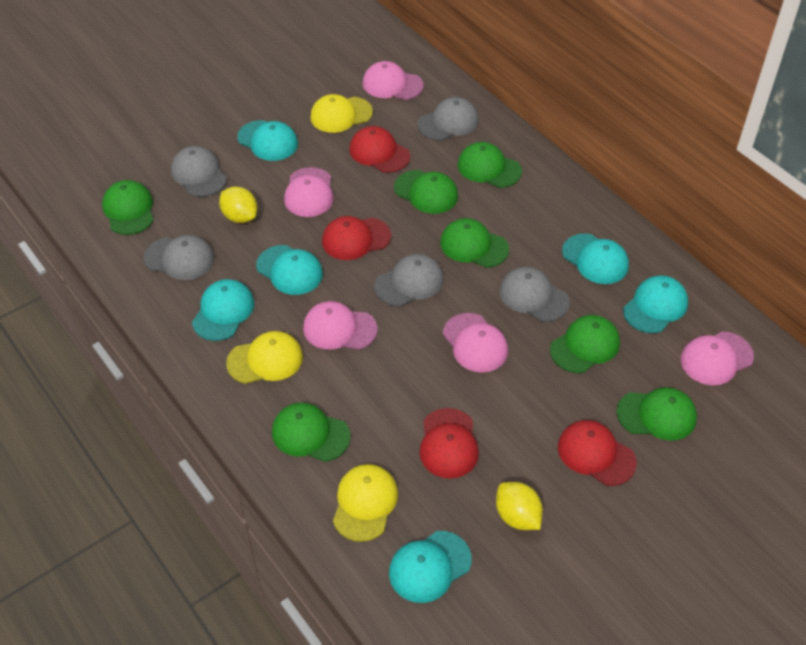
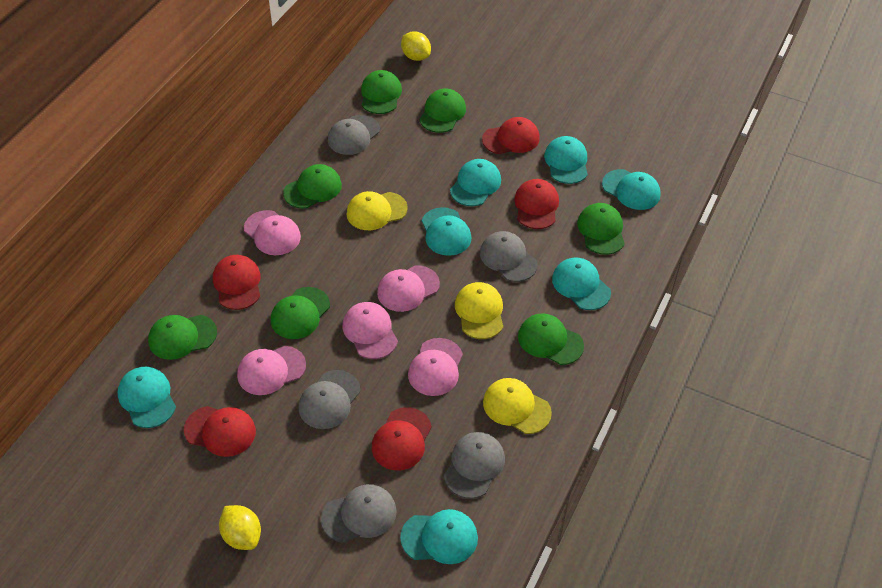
red cap: [322,216,391,260] [349,126,410,173] [419,408,479,479] [558,420,637,486] = 4 -> [184,406,256,457] [213,255,261,310] [372,407,432,470] [482,117,540,154] [514,179,559,229] = 5
turquoise cap: [192,279,254,341] [237,120,298,161] [256,245,323,295] [389,531,472,603] [562,234,629,284] [623,275,688,333] = 6 -> [117,367,176,428] [400,509,478,564] [422,207,471,256] [450,159,501,206] [544,136,588,184] [552,258,611,310] [602,169,661,210] = 7

